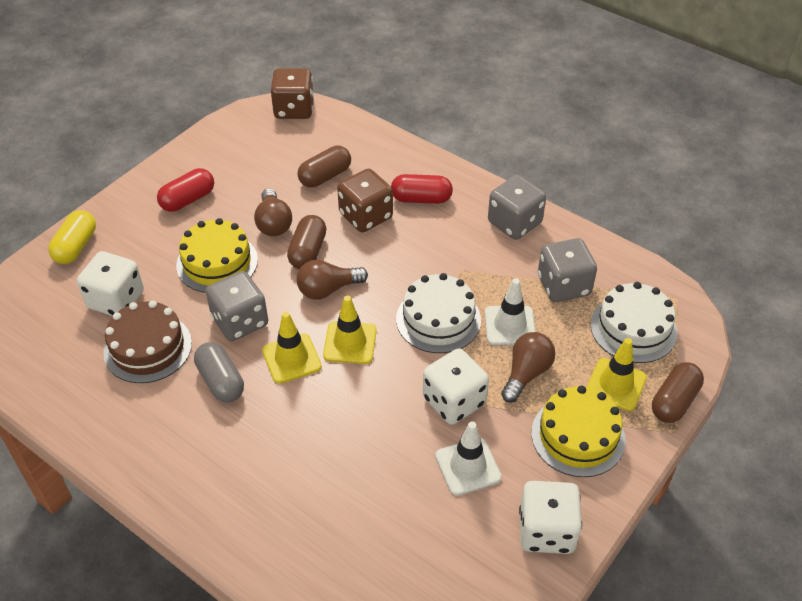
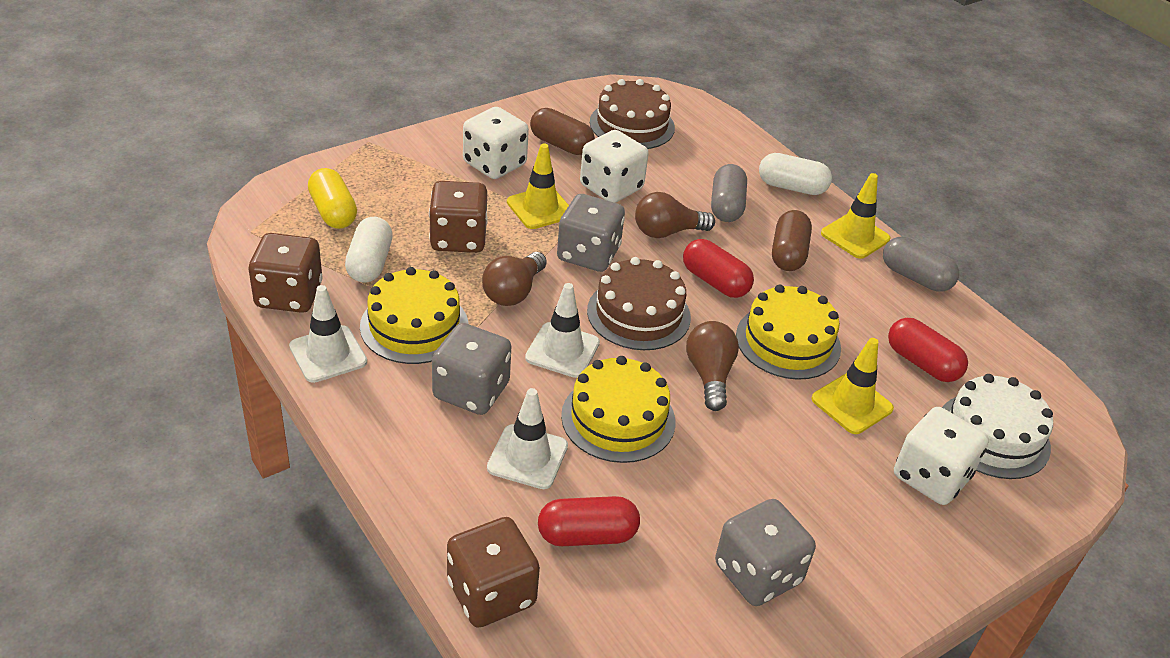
brown cake: [103,300,192,383] = 1 -> [587,257,691,350] [590,79,675,149] = 2
brown capsule: [287,215,326,269] [297,146,351,188] [652,362,704,423] = 3 -> [530,108,595,155] [772,210,812,271] = 2
brown dice: [271,68,314,119] [337,169,393,232] = 2 -> [249,233,323,313] [429,181,488,253] [447,517,540,627] = 3
grey capsule: [194,342,244,402] = 1 -> [711,164,747,222] [883,237,959,292] = 2
red capsule: [157,168,214,212] [391,174,453,204] = 2 -> [538,496,640,546] [683,239,754,298] [888,318,968,382] = 3
white cake: [396,273,481,353] [590,282,677,363] = 2 -> [942,374,1053,479] = 1
white capsule: none = 0 -> [345,217,393,282] [759,153,832,195] = 2
white traffic cone: [435,422,502,496] [485,278,536,345] = 2 -> [289,285,367,383] [487,388,568,489] [525,283,600,378] = 3
yellow cake: [176,218,258,293] [531,385,626,477] = 2 -> [360,267,468,364] [561,356,675,463] [736,284,841,380] = 3

